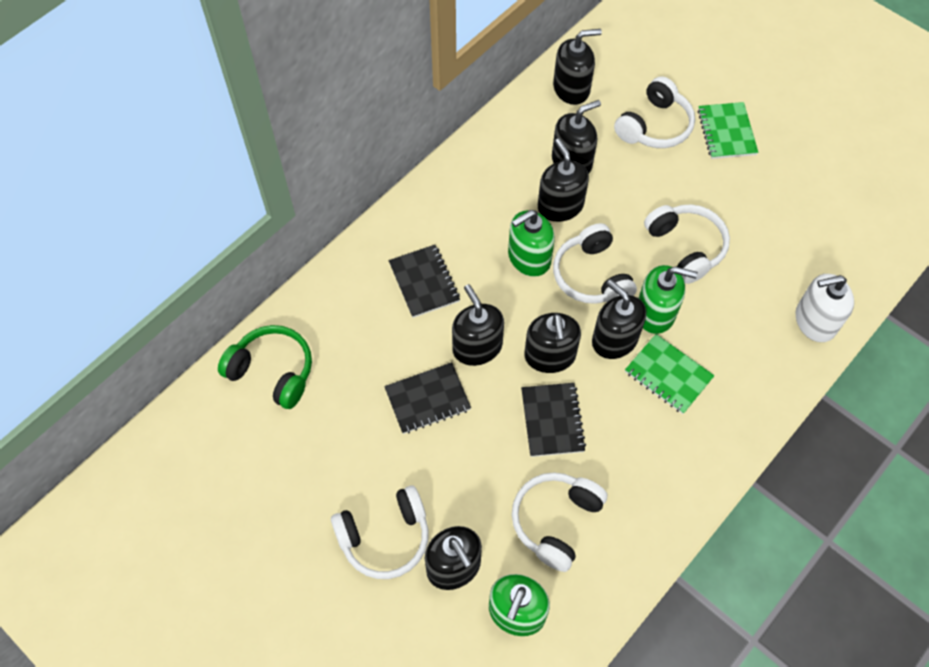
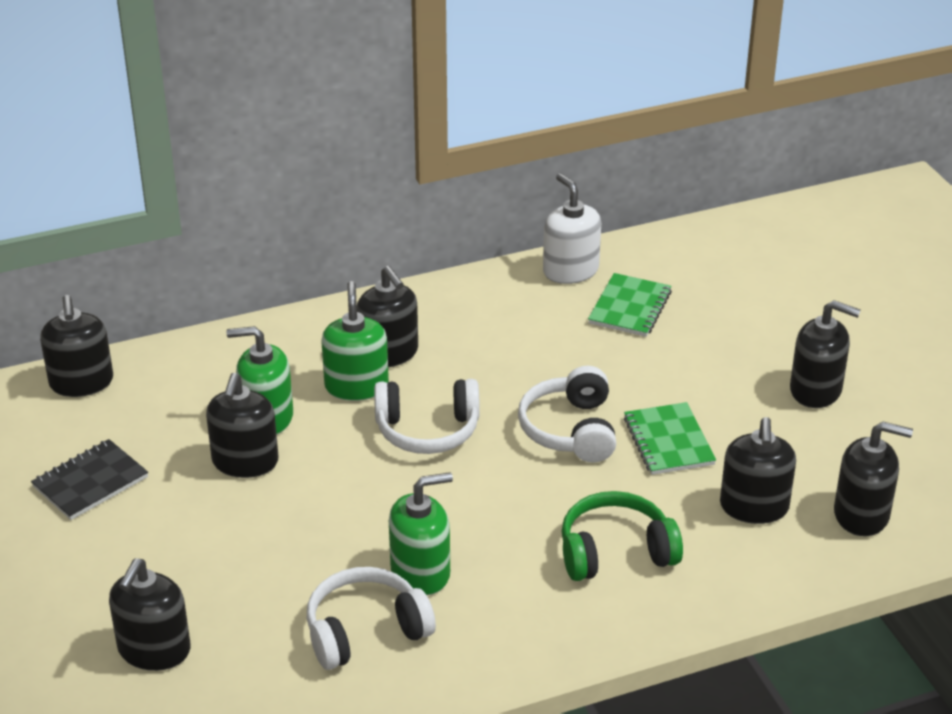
black notebook: [384,362,471,434] [389,245,460,318] [521,383,586,457] = 3 -> [31,439,148,520] = 1
white headphones: [331,485,429,579] [512,472,607,572] [553,223,637,304] [614,76,695,148] [644,205,730,284] = 5 -> [307,567,436,670] [374,379,480,454] [518,366,616,463] = 3

